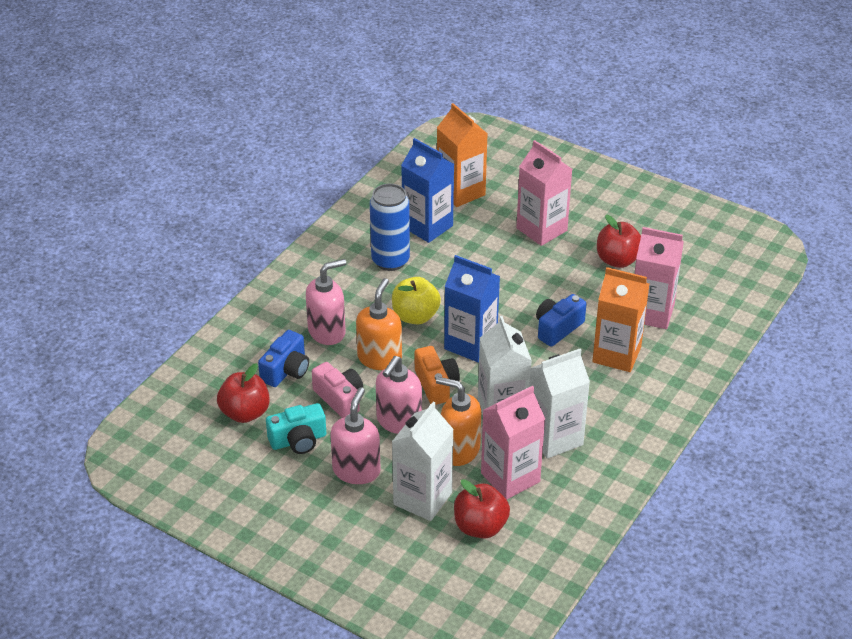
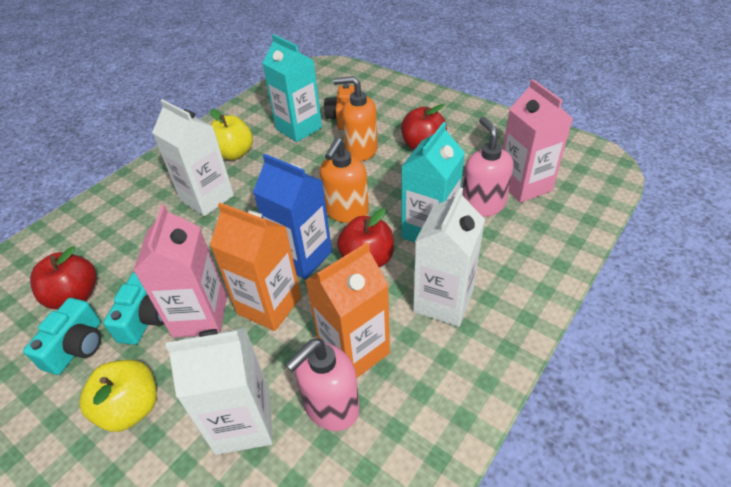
blue camera: [258,330,309,387] [536,294,587,347] = 2 -> none = 0
blue can: [370,184,410,271] = 1 -> none = 0
blue carton: [401,138,454,243] [444,255,500,363] = 2 -> [253,154,332,279] = 1
pink camera: [312,362,363,418] = 1 -> none = 0
pink carton: [481,386,545,500] [516,140,572,246] [634,227,684,329] = 3 -> [133,205,227,338] [503,79,573,203] = 2
pink soap dispenser: [306,259,346,345] [330,387,381,484] [376,356,422,434] = 3 -> [285,339,360,431] [462,117,513,217] = 2
turquoise camera: [266,403,326,454] = 1 -> [23,298,101,375] [103,272,164,345] = 2
turquoise carton: none = 0 -> [262,34,322,142] [401,122,465,243] = 2
yellow apple: [392,277,441,324] = 1 -> [79,360,157,432] [210,109,253,160] = 2

